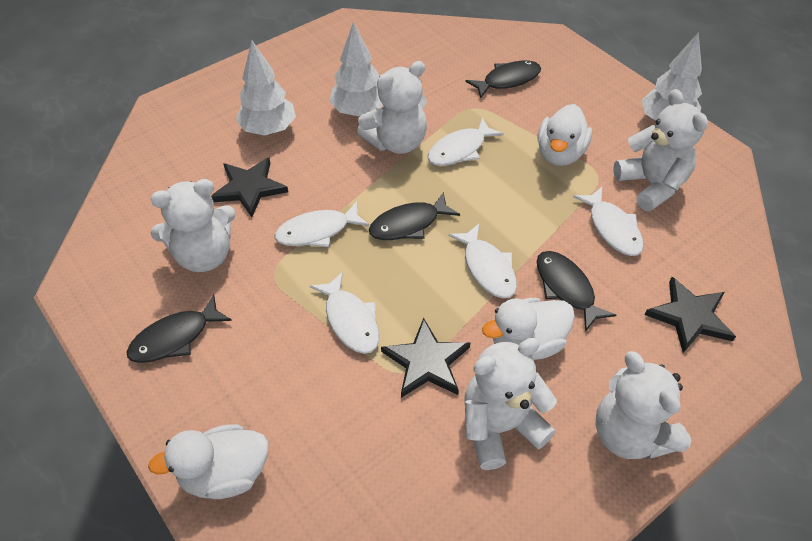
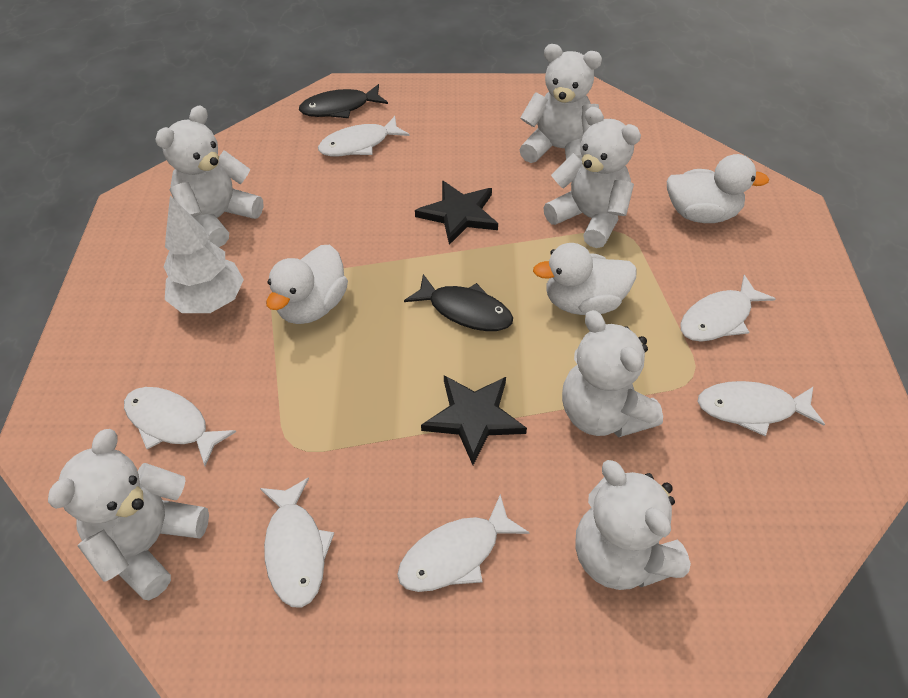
black fish: [127,295,232,363] [369,192,460,240] [466,61,541,98] [537,251,616,332] = 4 -> [299,84,388,118] [404,274,513,331] = 2
black star: [211,158,288,217] [381,318,470,398] [645,277,736,353] = 3 -> [415,181,498,245] [421,375,527,465] = 2
white fish: [275,201,369,247] [310,272,379,354] [428,117,504,166] [448,224,517,298] [573,187,644,256] = 5 -> [124,387,236,466] [260,477,334,608] [318,116,409,156] [397,494,529,592] [680,275,776,342] [698,381,825,436] = 6
white teddy bear: [150,179,236,272] [357,61,427,154] [464,338,557,470] [595,351,691,459] [613,89,708,211] = 5 -> [48,429,209,600] [155,105,263,247] [520,44,602,163] [543,107,641,248] [562,310,663,437] [575,460,691,590] = 6
white tree: [236,40,296,136] [329,21,383,116] [641,32,702,121] = 3 -> [163,196,244,313] = 1

